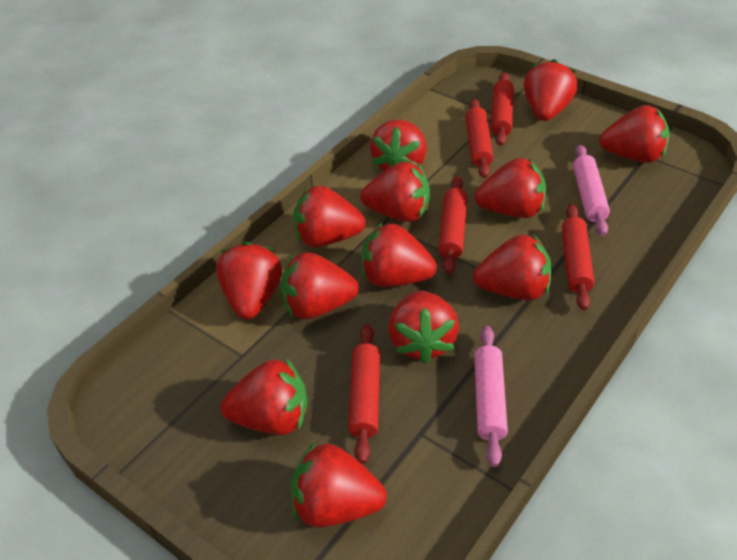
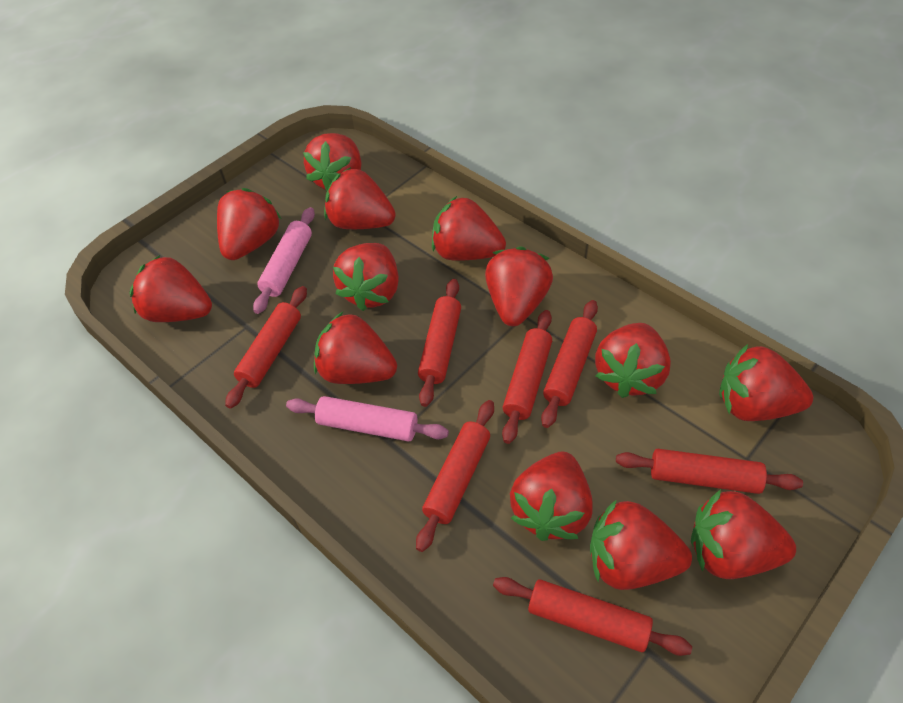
red rolling pin: [348,324,380,464] [438,176,467,274] [466,99,493,178] [491,72,514,146] [562,204,594,310] = 5 -> [225,286,307,409] [416,400,494,552] [418,279,461,407] [493,577,692,656] [502,310,552,444] [541,300,598,428] [616,449,803,494] = 7

